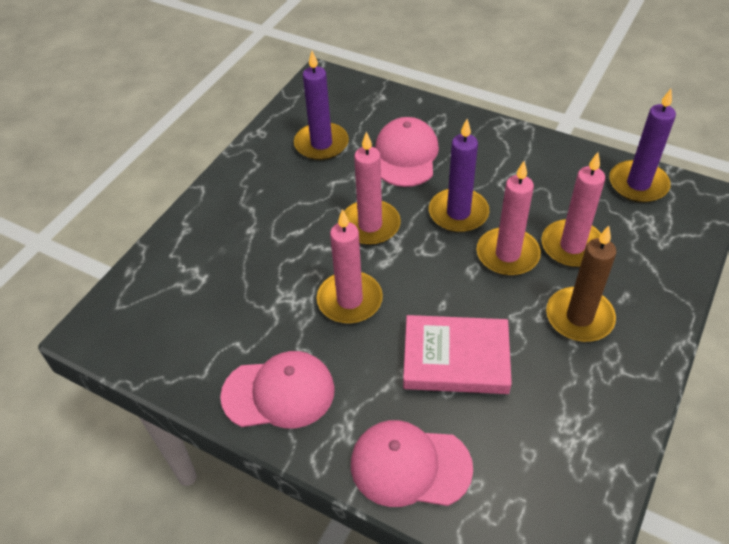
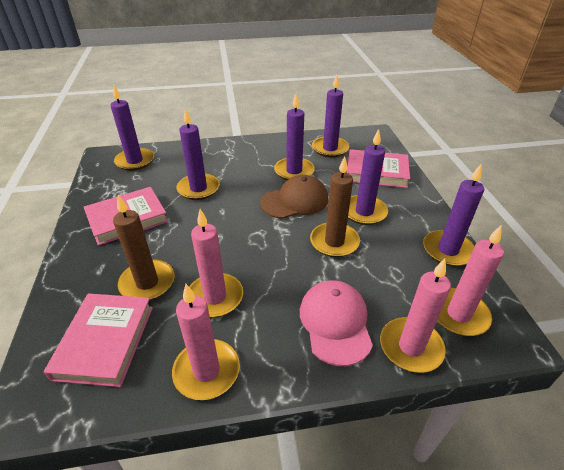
brown candle: [546,226,617,342] = 1 -> [113,195,174,301] [310,156,360,257] = 2
brown cap: none = 0 -> [260,175,328,219] = 1
pink book: [403,315,512,394] = 1 -> [44,293,153,387] [84,187,168,246] [347,149,410,188] = 3
pink cap: [220,351,335,428] [351,420,473,507] [375,117,439,187] = 3 -> [300,280,373,366] = 1
purple candle: [294,51,349,160] [429,119,489,233] [609,89,676,203] = 3 -> [110,85,154,171] [176,108,220,200] [274,94,315,180] [312,75,349,157] [348,129,388,225] [423,164,484,266] = 6

